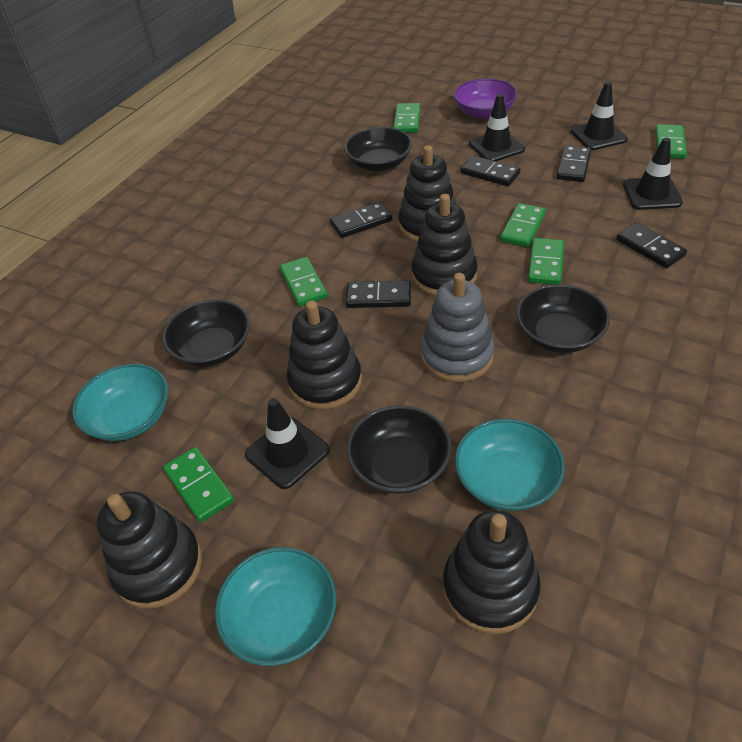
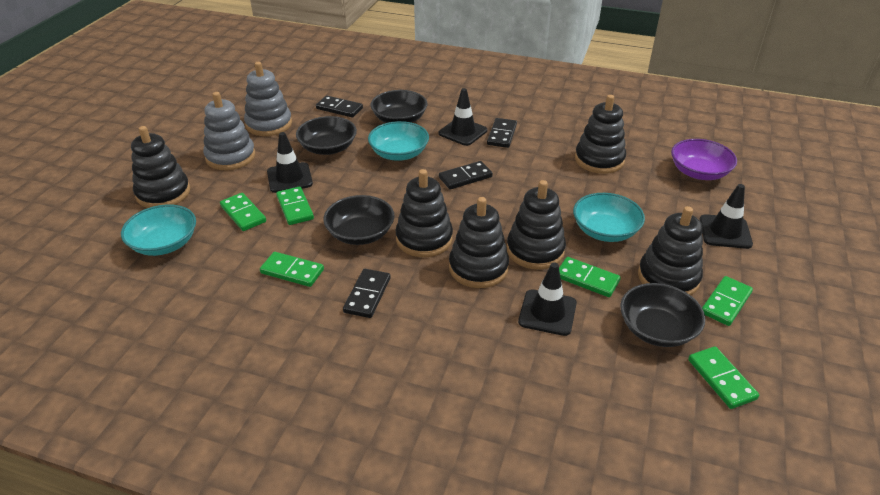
black domino: [330,202,392,238] [346,280,411,308] [460,156,520,186] [556,145,591,182] [616,223,687,268] = 5 -> [316,96,363,117] [343,269,391,318] [439,161,493,190] [487,118,517,148] = 4
black stacking toy: [97,491,202,609] [287,301,362,410] [398,145,456,243] [411,194,478,296] [443,510,541,634] = 5 -> [131,126,190,208] [395,169,453,257] [449,197,509,288] [507,180,566,269] [575,95,626,174] [638,206,703,295] = 6
grey stacking toy: [421,273,495,382] = 1 -> [203,92,255,170] [244,62,292,136] = 2

